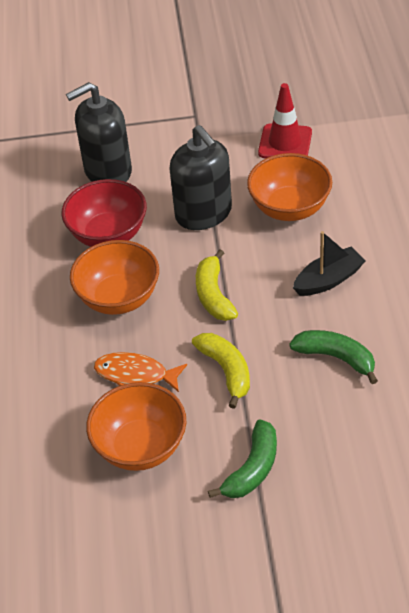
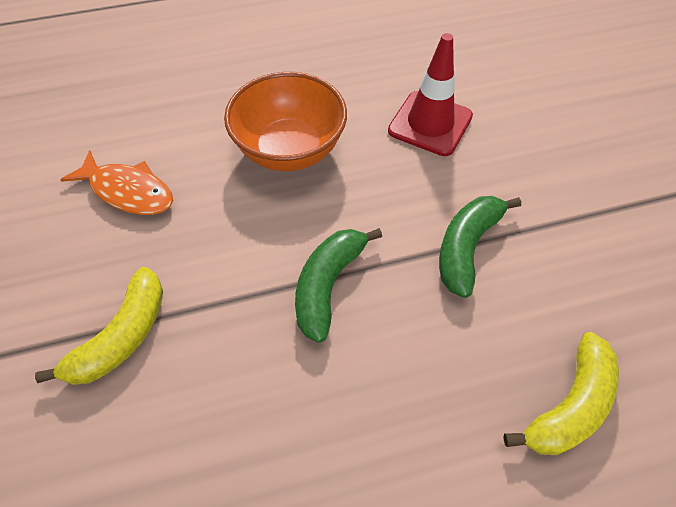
black boat: [293,231,366,296] = 1 -> none = 0
black soap dispenser: [66,82,132,182] [169,125,232,230] = 2 -> none = 0
orange bowl: [70,240,159,315] [86,382,186,471] [247,153,332,221] = 3 -> [224,72,347,171] = 1
red bowl: [61,179,147,247] = 1 -> none = 0

